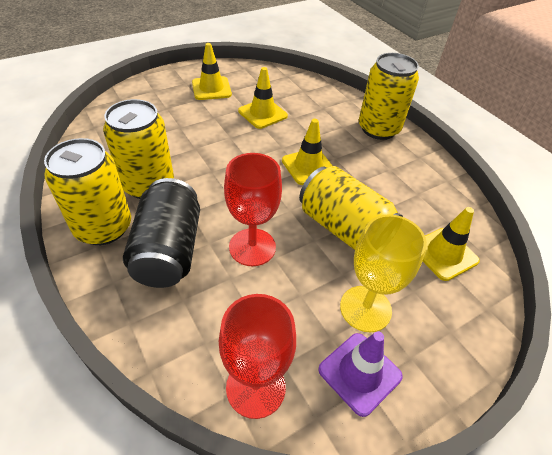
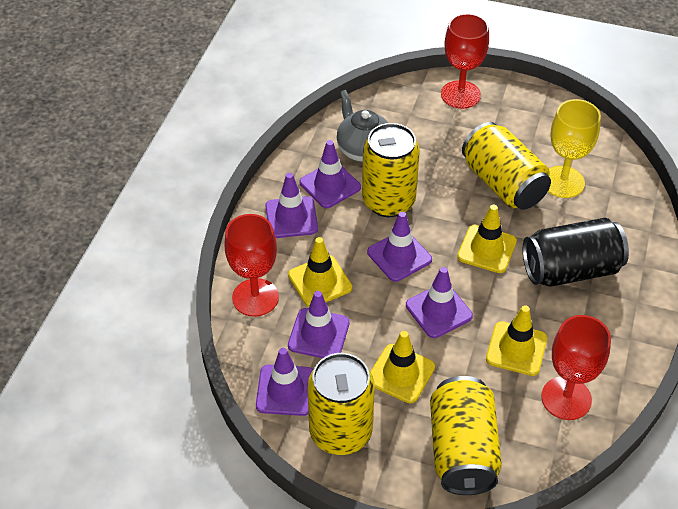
grey teapot: none = 0 -> [337,90,388,162] = 1
purple traffic cone: [318,331,403,417] = 1 -> [256,348,314,416] [265,173,318,238] [288,291,350,358] [300,140,361,208] [367,212,432,282] [406,267,473,338] = 6
red goblet: [219,294,296,419] [224,153,282,266] = 2 -> [224,214,279,317] [441,13,489,109] [541,315,611,420] = 3

